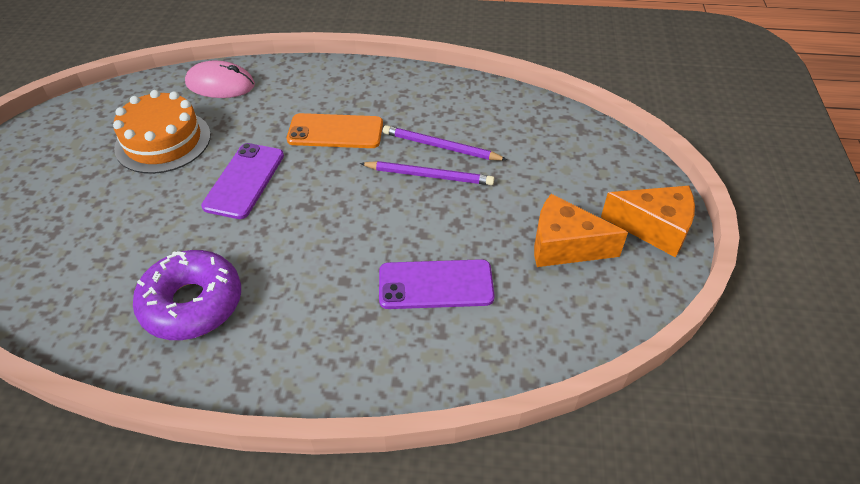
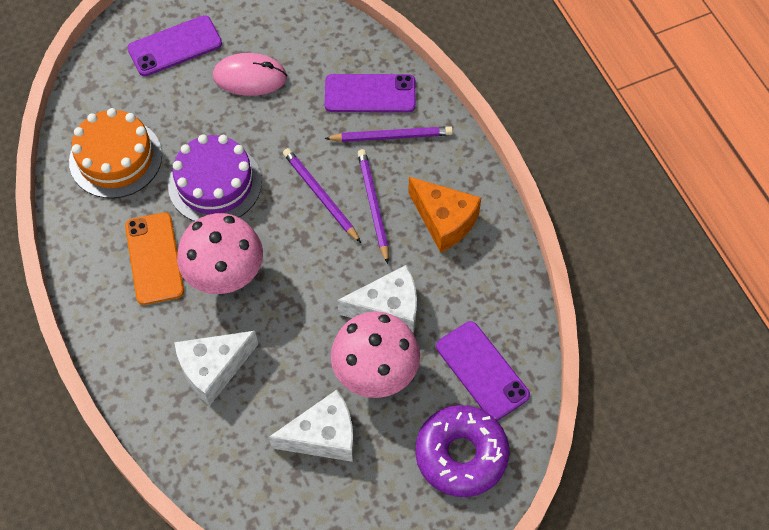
orange cheese: [534,194,628,267] [601,186,695,258] = 2 -> [408,177,481,253] = 1
pink mushroom: none = 0 -> [177,213,263,294] [331,311,420,398] = 2
purple cake: none = 0 -> [168,134,262,221] = 1
purple pencil: [360,161,494,185] [383,125,507,160] = 2 -> [283,148,361,243] [324,126,453,142] [358,149,389,264] = 3
purple phone: [201,143,284,219] [379,259,495,309] = 2 -> [127,15,222,76] [325,74,416,113] [436,321,530,421] = 3
white cheese: none = 0 -> [174,331,258,406] [269,390,354,462] [337,265,417,334] = 3

